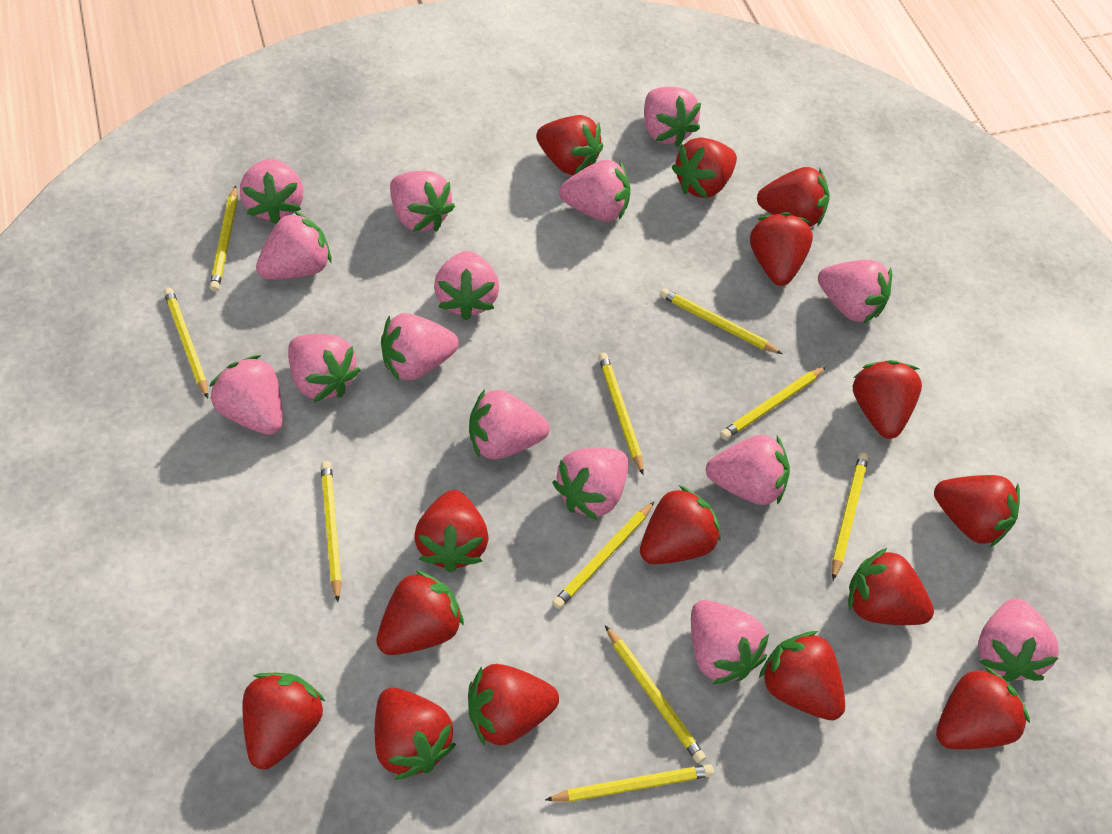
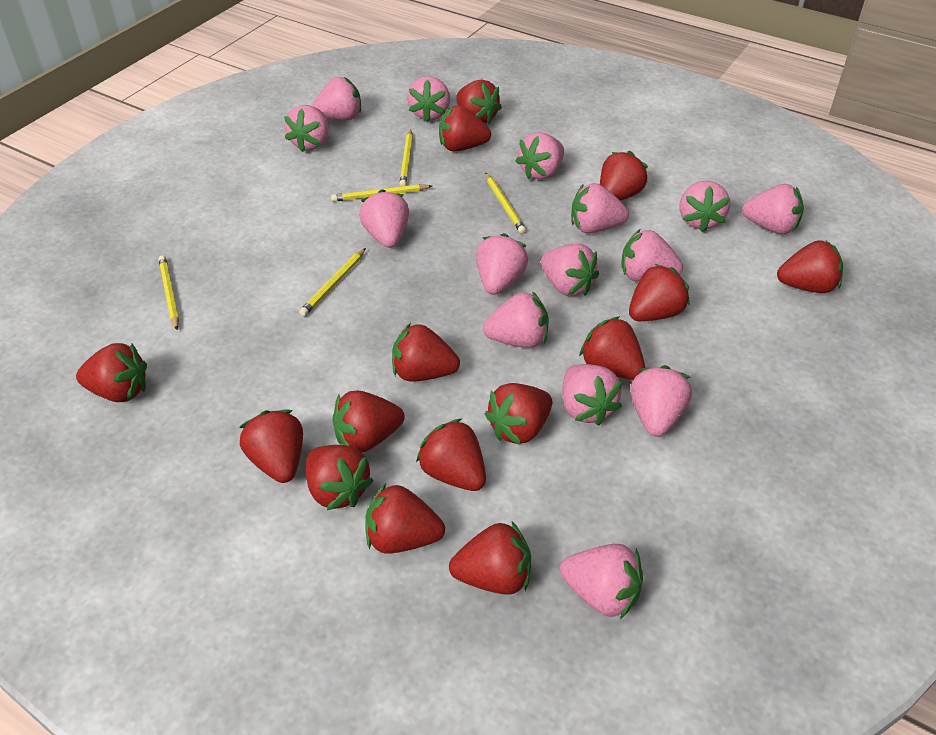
yellow pencil: [164,288,208,399] [209,185,237,291] [321,461,342,602] [545,764,714,802] [552,502,654,609] [598,353,644,475] [605,625,706,763] [660,288,782,354] [720,366,826,440] [832,453,869,580] = 10 -> [159,255,179,330] [299,248,366,316] [331,184,432,202] [400,129,413,186] [485,173,526,234] = 5

